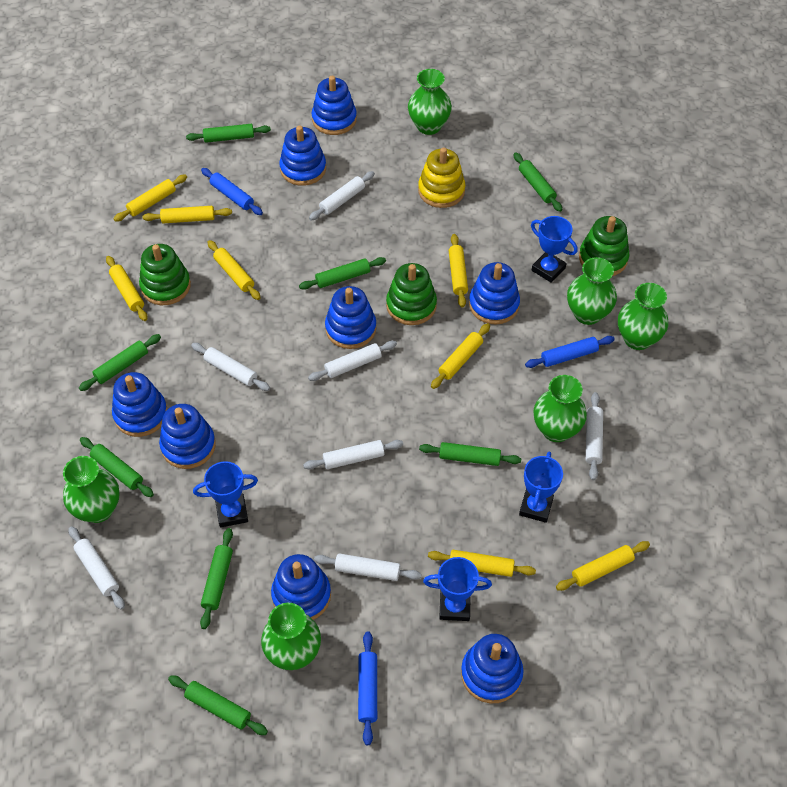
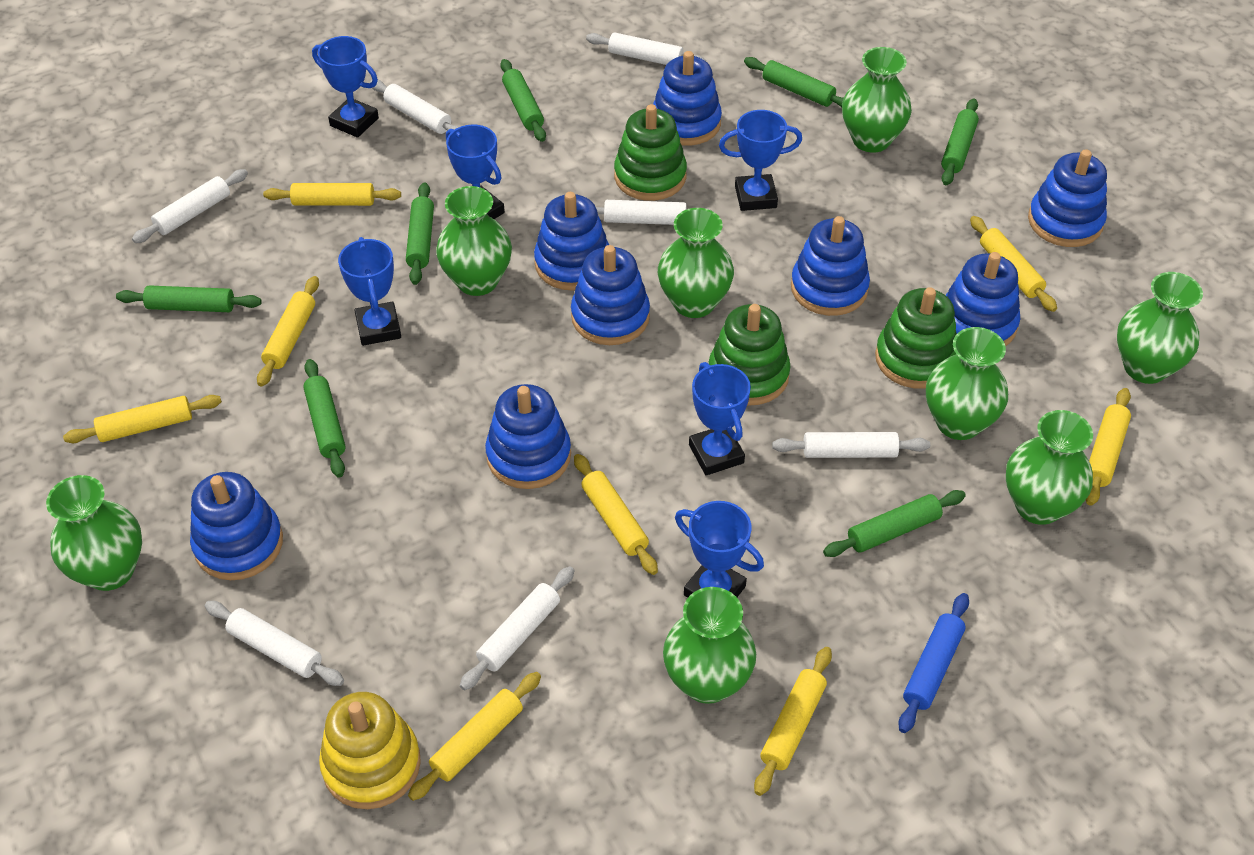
blue rolling pin: [201,168,263,215] [358,631,377,745] [525,336,615,368] = 3 -> [898,593,969,733] = 1
blue trophy: [193,461,258,528] [423,557,492,621] [519,452,563,523] [531,216,578,283] = 4 -> [312,36,379,138] [338,237,401,346] [446,124,505,219] [675,501,764,598] [689,362,751,475] [719,110,802,211] = 6
green rolling pin: [79,334,161,391] [80,437,154,497] [168,675,268,735] [186,124,271,143] [200,528,233,629] [299,257,386,290] [419,442,521,466] [513,152,562,212] = 8 -> [116,285,262,312] [303,359,346,478] [406,182,434,285] [500,59,546,142] [744,57,844,108] [823,490,966,557] [941,98,979,185] = 7
green vase: [63,456,120,523] [261,603,321,670] [408,69,452,135] [533,375,587,442] [567,257,617,325] [618,283,668,350] = 6 -> [46,475,142,591] [436,186,512,296] [658,208,734,318] [663,587,756,704] [842,47,912,153] [926,327,1008,440] [1006,410,1093,525] [1117,272,1203,384] = 8

